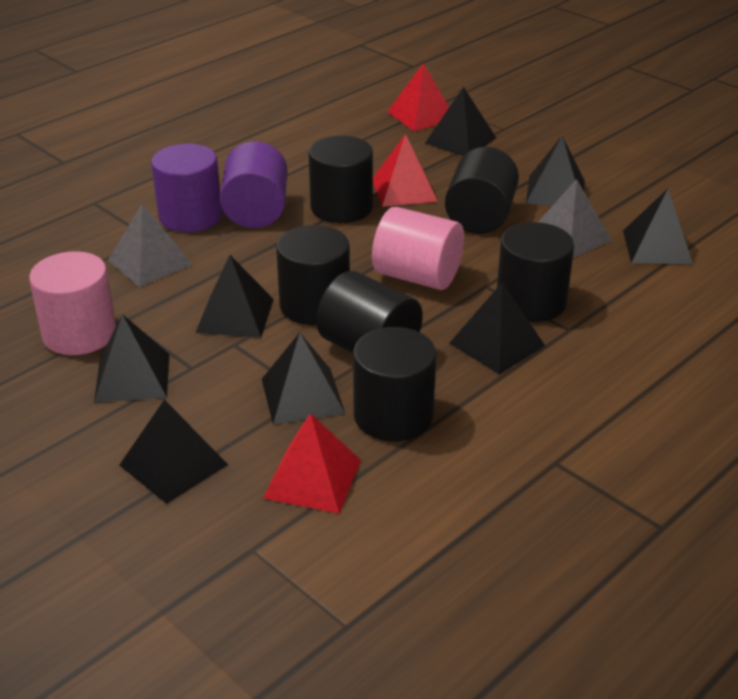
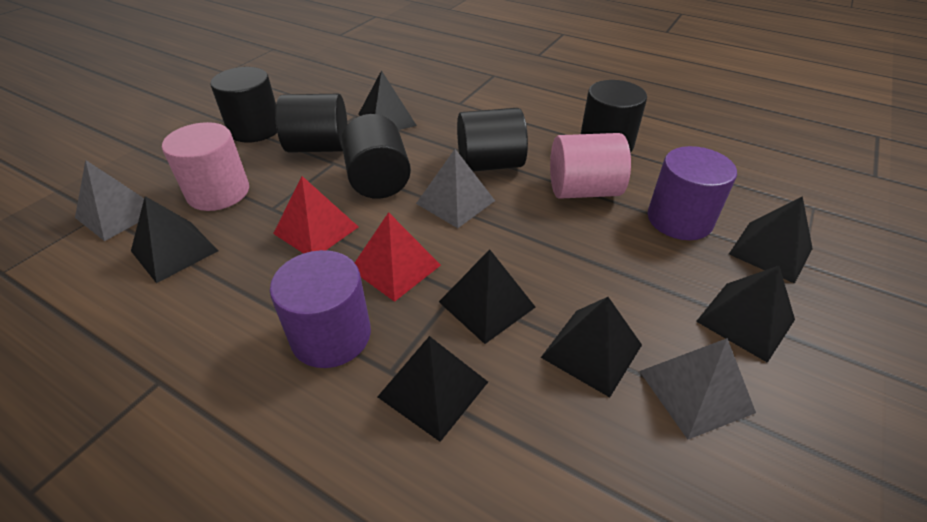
black cylinder: [276,225,350,325] [309,136,373,223] [316,271,423,353] [353,327,436,441] [445,147,519,234] [497,222,574,322] = 6 -> [210,67,277,143] [275,94,347,153] [341,114,411,199] [457,108,528,172] [581,80,647,153] = 5
black pyramid: [94,314,169,402] [120,399,228,504] [195,255,274,338] [262,332,345,424] [425,87,496,156] [450,282,545,374] [526,136,585,206] [623,189,693,264] = 8 -> [131,196,218,283] [358,70,417,130] [378,336,488,442] [439,249,536,344] [541,297,642,397] [696,266,795,363] [729,196,813,284] = 7
grey pyramid: [108,204,193,287] [538,179,612,258] = 2 -> [75,160,144,241] [416,149,495,228] [639,338,756,440] = 3
red pyramid: [263,413,361,514] [373,134,438,207] [387,63,449,131] = 3 -> [273,176,358,253] [355,212,441,302] = 2

